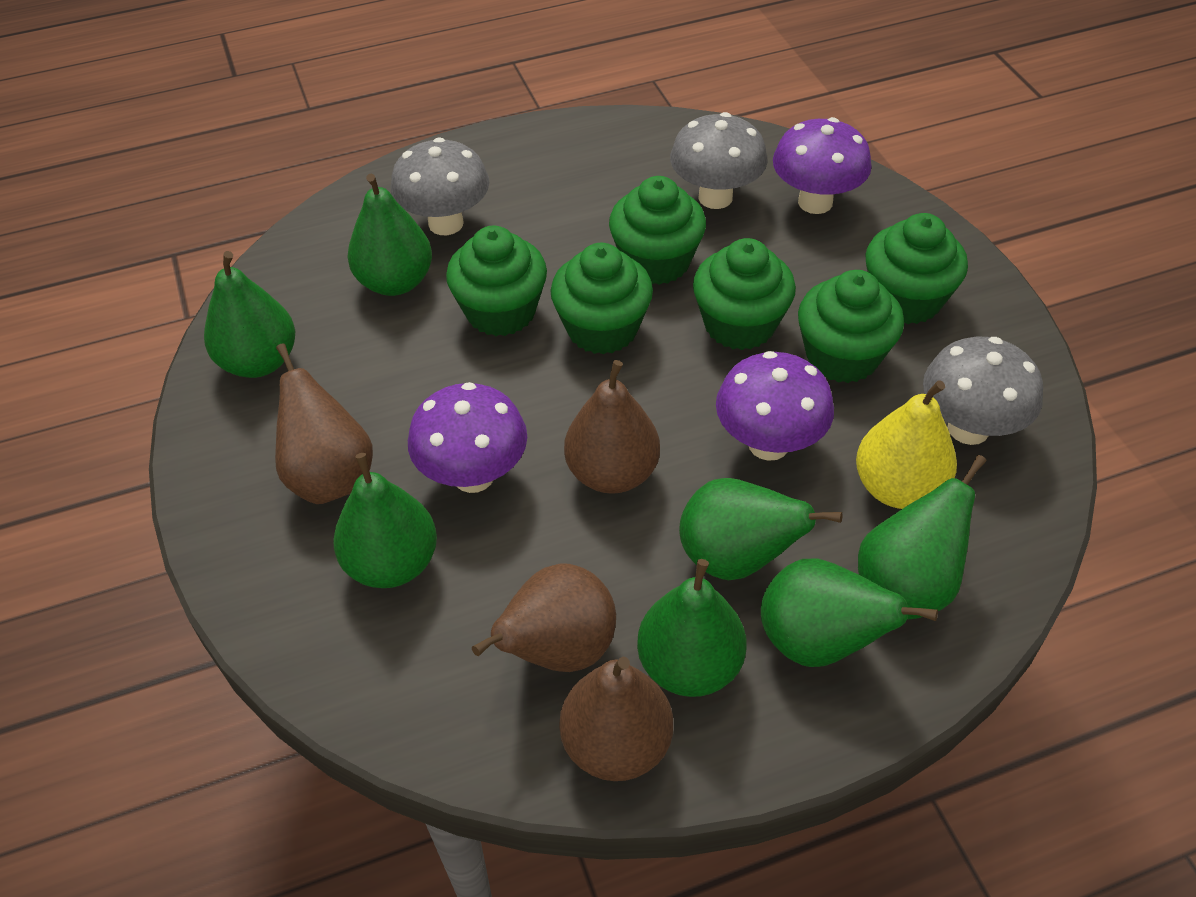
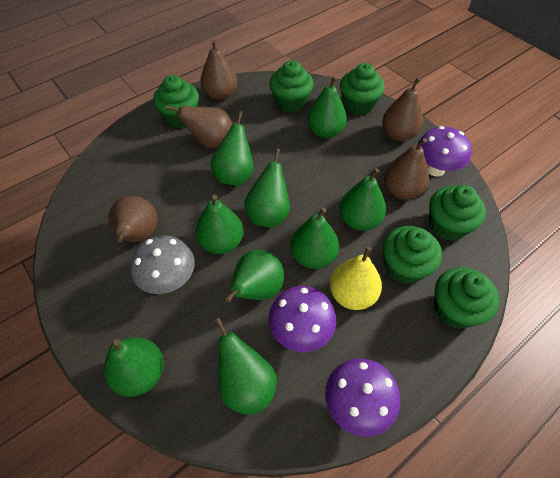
brown pear: [275,343,373,504] [472,564,616,672] [560,657,673,781] [564,360,660,494] = 4 -> [108,195,158,243] [166,105,232,148] [200,40,238,100] [382,78,423,141] [384,138,429,199] = 5
green pear: [204,251,295,378] [333,453,437,588] [348,173,432,296] [637,559,747,697] [679,478,843,580] [761,559,938,667] [858,455,987,620] = 7 -> [104,338,164,397] [196,195,244,254] [210,111,254,186] [215,318,277,415] [225,250,284,303] [244,148,290,227] [290,207,339,269] [307,76,347,138] [339,168,386,231] = 9
grey mushroom: [390,137,489,235] [670,112,768,209] [923,337,1043,445] = 3 -> [131,235,195,294] = 1

